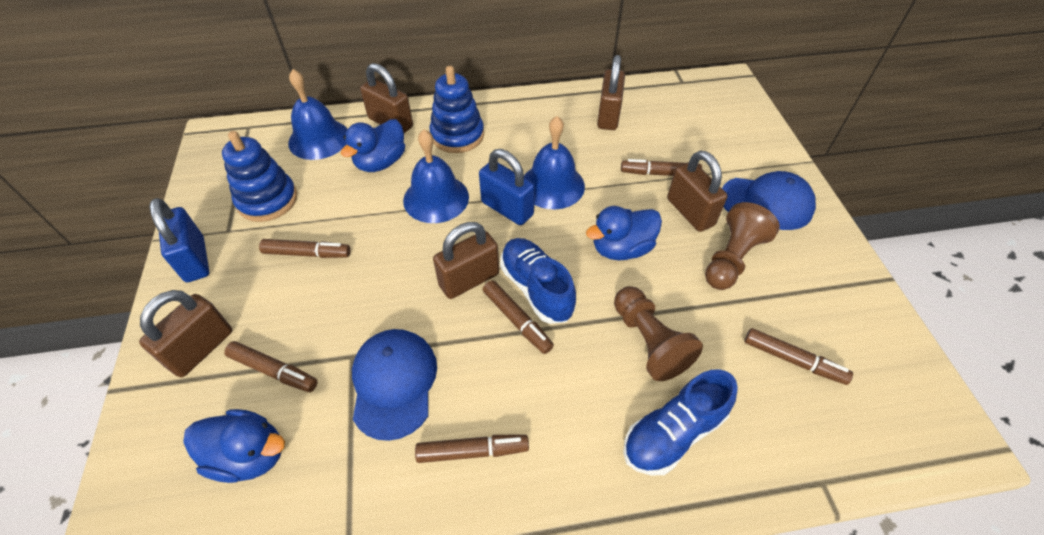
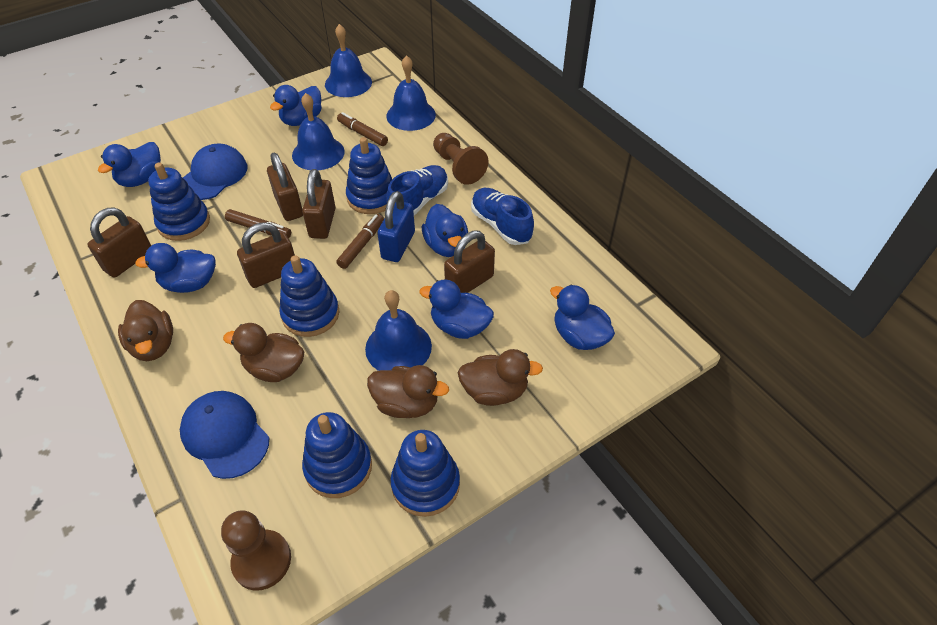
blue bell: [288,69,347,160] [403,129,469,223] [524,116,585,209] = 3 -> [292,93,345,170] [325,24,372,97] [365,290,432,371] [386,55,436,131] = 4
blue duck: [183,409,285,483] [341,119,405,172] [586,206,662,260] = 3 -> [98,142,161,187] [135,243,216,293] [270,85,322,126] [419,279,494,339] [422,204,468,257] [550,285,615,350] = 6
blue padlock: [149,198,209,283] [479,149,535,225] = 2 -> [377,191,415,262] = 1
blue stacking toy: [222,131,297,222] [429,66,484,153] = 2 -> [148,163,210,241] [280,255,339,337] [302,412,372,498] [346,137,392,214] [390,430,460,517] = 5
brown duck: none = 0 -> [118,300,173,361] [223,323,304,382] [367,365,449,418] [458,349,543,406] = 4
brown marker: [224,341,318,392] [259,239,351,258] [415,434,529,463] [483,280,554,354] [621,159,702,176] [745,328,853,385] = 6 -> [225,209,291,238] [336,214,384,269] [337,112,388,146] = 3

